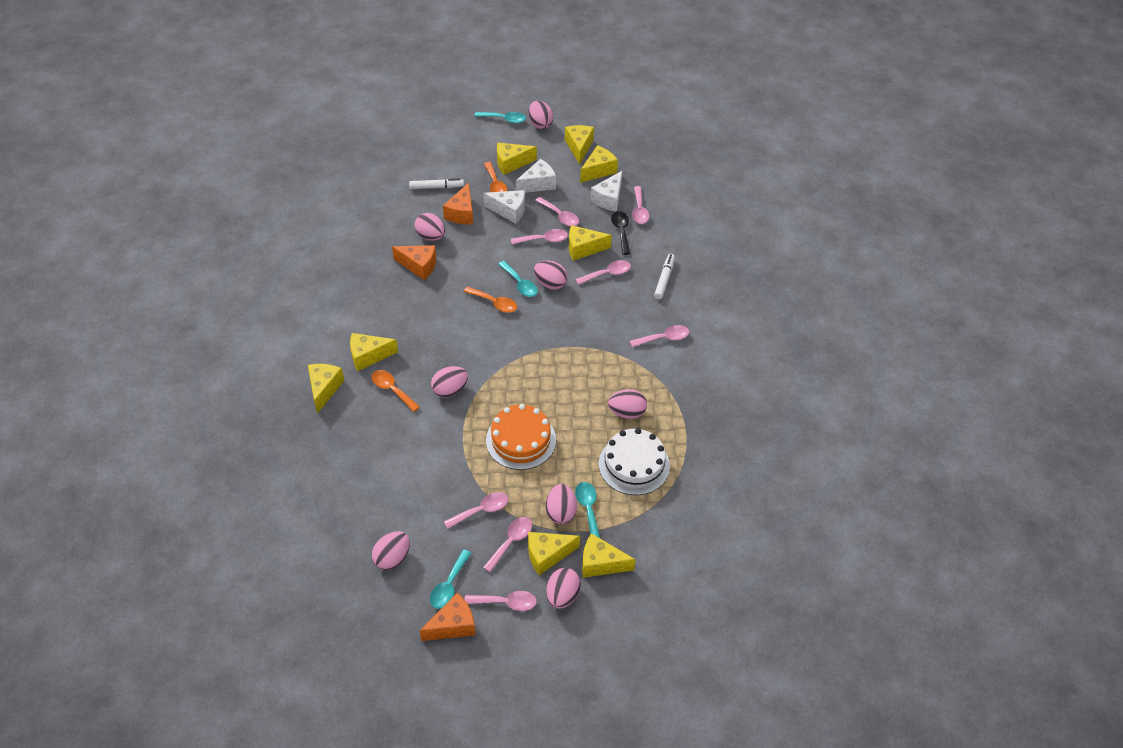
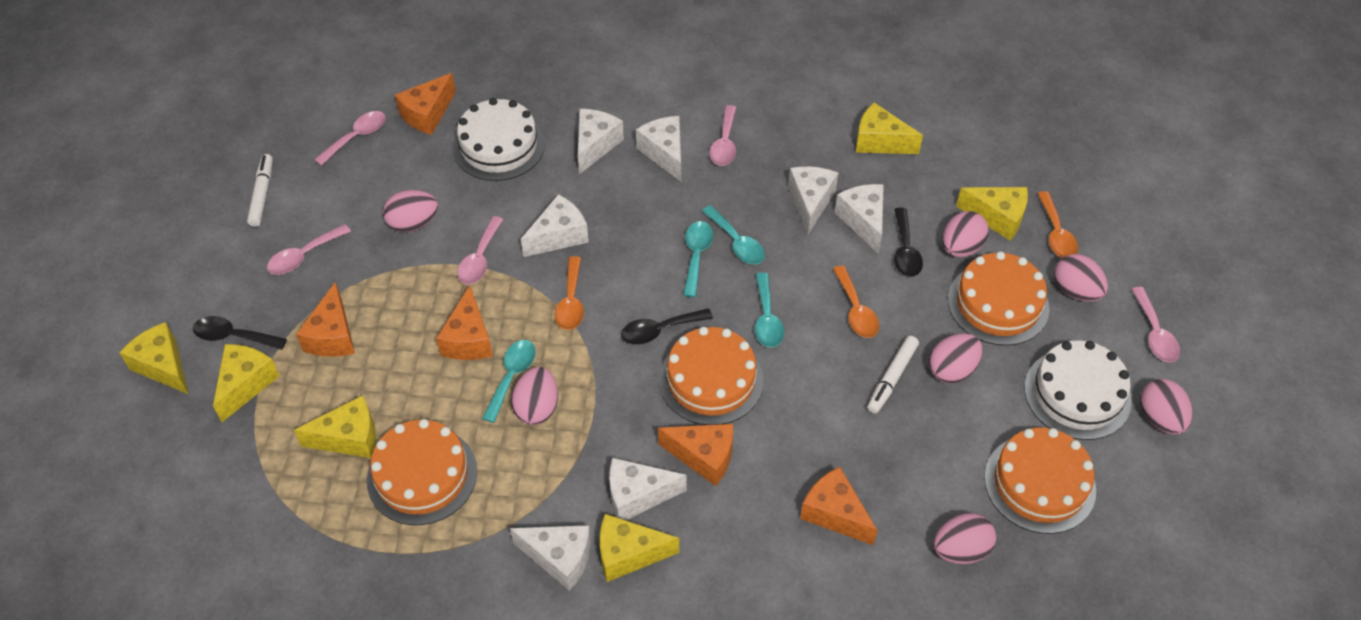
black spoon: [611,211,630,255] = 1 -> [193,316,287,350] [621,308,713,345] [894,207,923,277] = 3
orange cake: [486,404,556,470] = 1 -> [367,419,477,525] [659,327,764,425] [948,251,1050,346] [984,428,1096,534] = 4
orange cheese: [392,245,437,280] [420,593,476,641] [443,183,473,224] = 3 -> [296,282,355,357] [395,73,456,135] [436,285,493,360] [658,424,733,486] [800,467,878,545] = 5
pink egg: [372,531,410,570] [415,213,445,241] [431,366,468,398] [529,101,553,129] [534,261,568,290] [546,484,577,524] [546,568,581,609] [608,389,647,419] = 8 -> [383,190,438,232] [511,367,558,425] [929,333,982,384] [934,513,996,564] [943,211,989,258] [1054,254,1108,302] [1140,379,1193,435] = 7
pink spoon: [444,492,508,529] [464,591,537,611] [483,517,532,573] [511,229,568,244] [535,197,579,226] [575,260,631,285] [630,325,689,347] [632,186,649,224] = 8 -> [267,224,351,275] [314,111,386,166] [457,216,504,284] [709,105,737,166] [1131,287,1180,362] = 5
white cake: [599,428,670,495] = 1 -> [453,98,545,181] [1024,340,1132,440] = 2
white cheese: [483,190,525,224] [516,159,556,193] [590,171,622,212] = 3 -> [510,525,591,591] [521,194,589,257] [578,109,624,174] [609,458,687,520] [636,116,681,182] [788,166,838,235] [835,184,884,254] = 7
yellow cheese: [308,364,345,413] [350,333,398,371] [497,143,537,175] [528,532,580,575] [565,125,594,164] [569,225,612,261] [580,145,618,183] [582,533,636,578] = 8 -> [119,322,189,394] [213,344,280,422] [294,395,376,458] [600,514,679,582] [856,102,923,154] [956,187,1028,241] = 6

